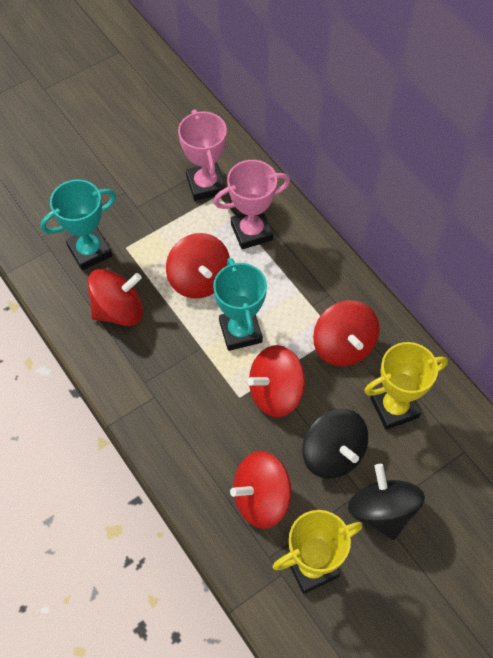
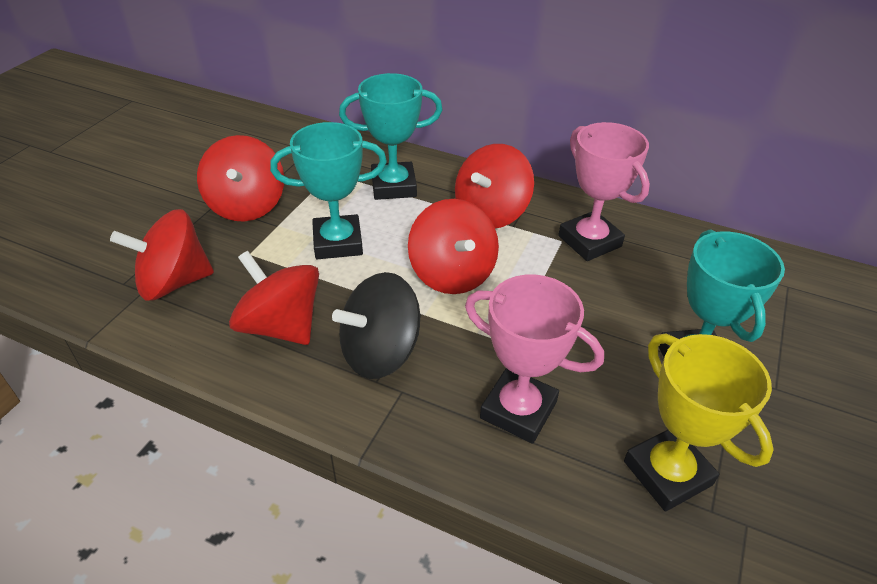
black spinning top: [302,409,368,478] [348,464,425,540] = 2 -> [332,272,420,379] = 1
turquoise trophy: [40,180,116,270] [213,258,267,351] = 2 -> [270,122,387,259] [339,73,443,200] [659,230,785,357] = 3
yellow trophy: [273,510,362,594] [364,342,448,430] = 2 -> [624,334,773,512] = 1

